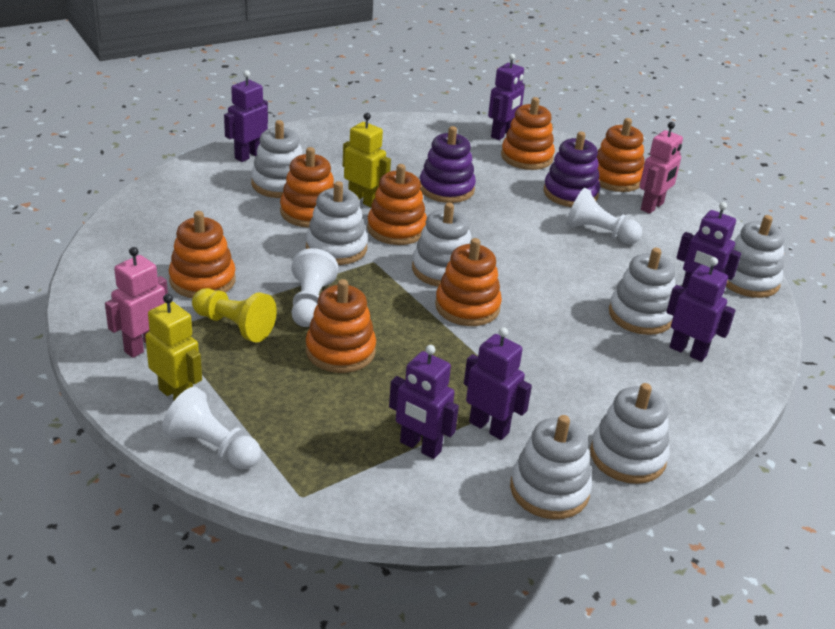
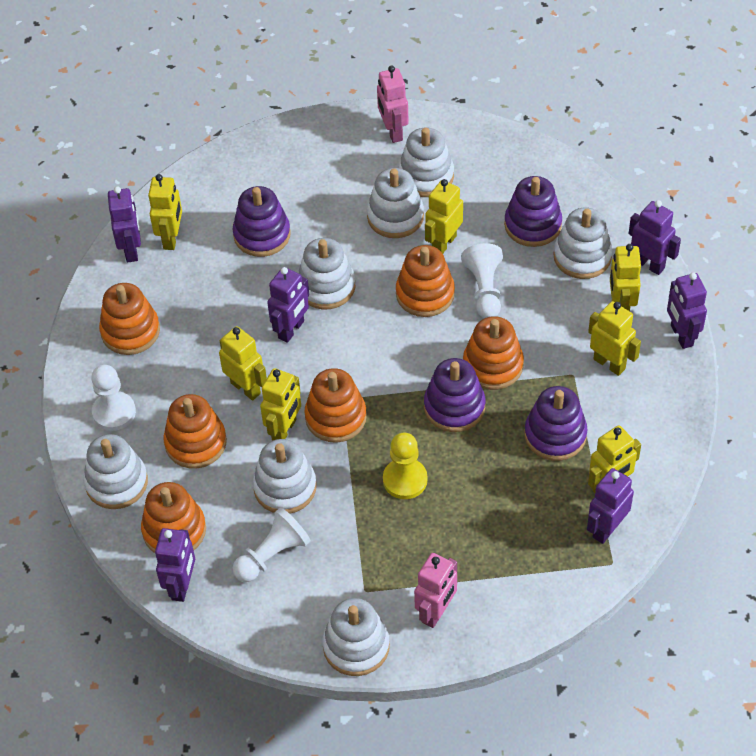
orange stacking toy: [169,211,236,298] [280,147,334,228] [306,279,376,373] [367,164,427,245] [435,238,502,326] [501,97,555,170] [596,118,645,192] = 7 -> [99,283,160,355] [141,482,206,553] [164,394,227,468] [304,368,367,443] [396,245,455,317] [463,316,524,390] = 6
purple stacking toy: [420,126,476,203] [543,132,600,207] = 2 -> [232,186,291,257] [424,358,485,432] [504,176,562,247] [524,386,588,461] = 4
yellow robot: [145,294,202,400] [343,113,391,207] = 2 -> [148,174,182,250] [219,326,267,401] [260,368,301,440] [425,179,463,254] [588,301,641,376] [588,425,641,493] [610,244,641,311] = 7

